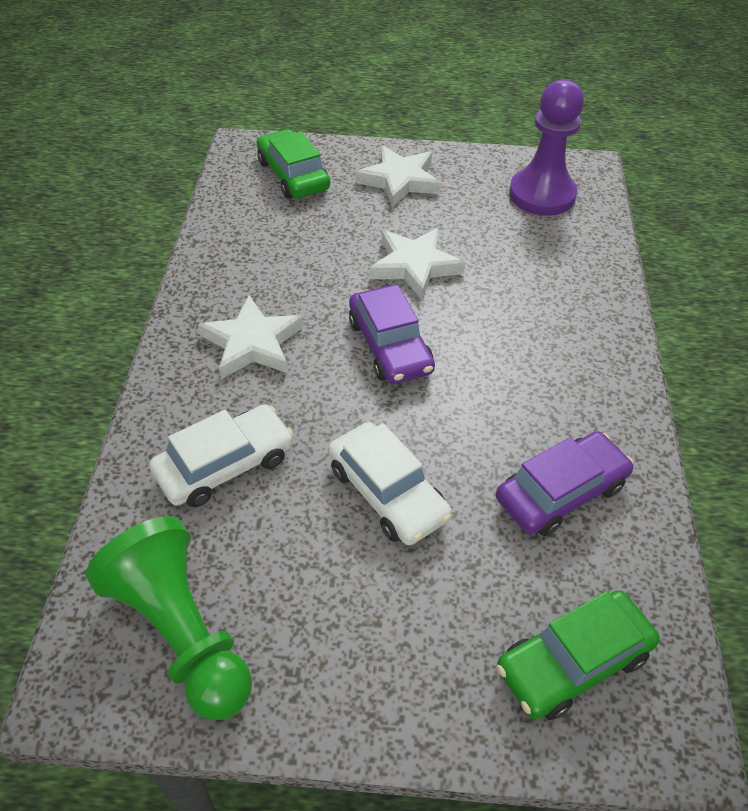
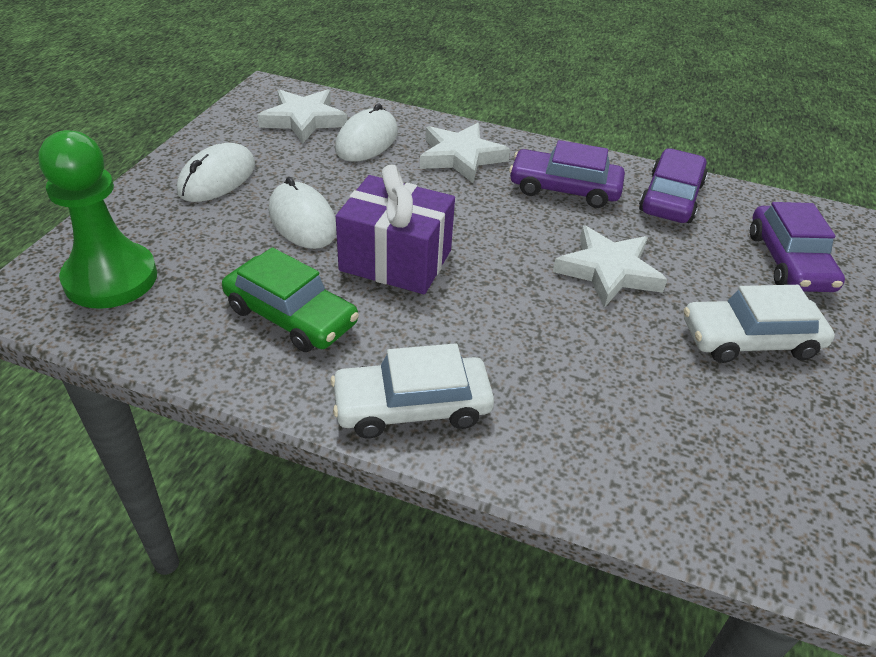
green car: [257,129,330,198] [497,590,660,720] = 2 -> [222,247,359,352] = 1
purple car: [349,285,435,384] [496,431,634,536] = 2 -> [509,140,625,208] [639,148,707,223] [750,202,845,292] = 3
purple gift: none = 0 -> [336,165,455,294] = 1
purple pawn: [509,79,584,216] = 1 -> none = 0
white mouse: none = 0 -> [177,143,255,202] [269,177,337,249] [335,104,398,162] = 3

